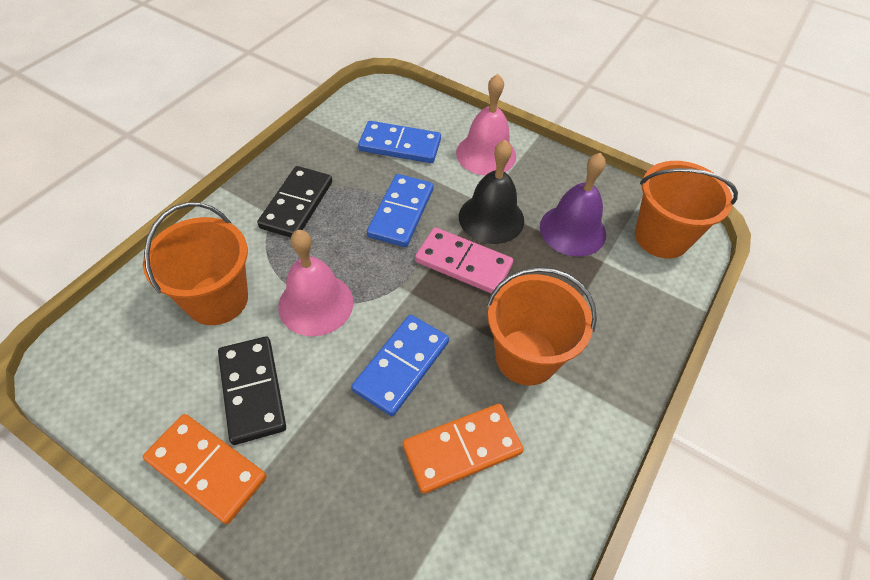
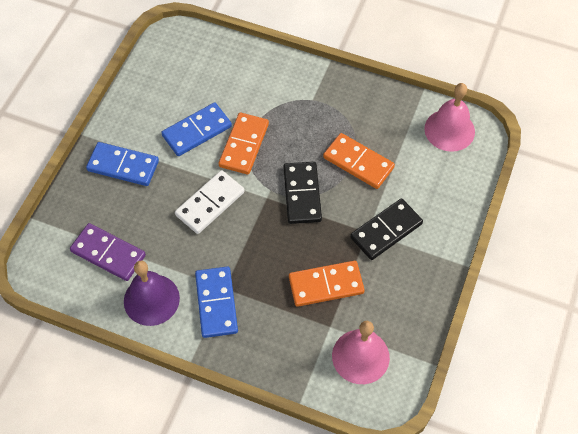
black bell: [459,140,524,244] = 1 -> none = 0
orange bucket: [143,202,248,325] [487,267,597,385] [635,161,738,259] = 3 -> none = 0
orange domino: [143,414,267,524] [403,404,524,494] = 2 -> [219,113,269,175] [289,261,365,307] [323,133,395,189] = 3
pink domino: [415,227,513,293] = 1 -> none = 0
purple domino: none = 0 -> [70,223,146,281] = 1
white domino: none = 0 -> [175,170,245,234] = 1

